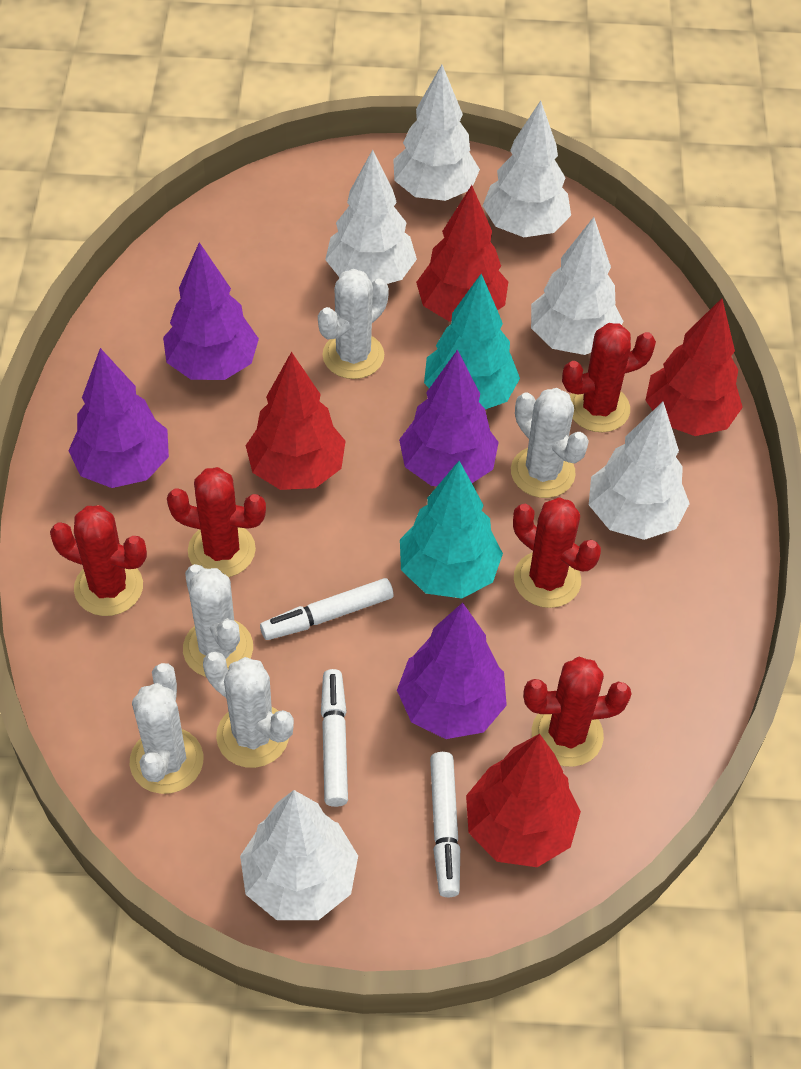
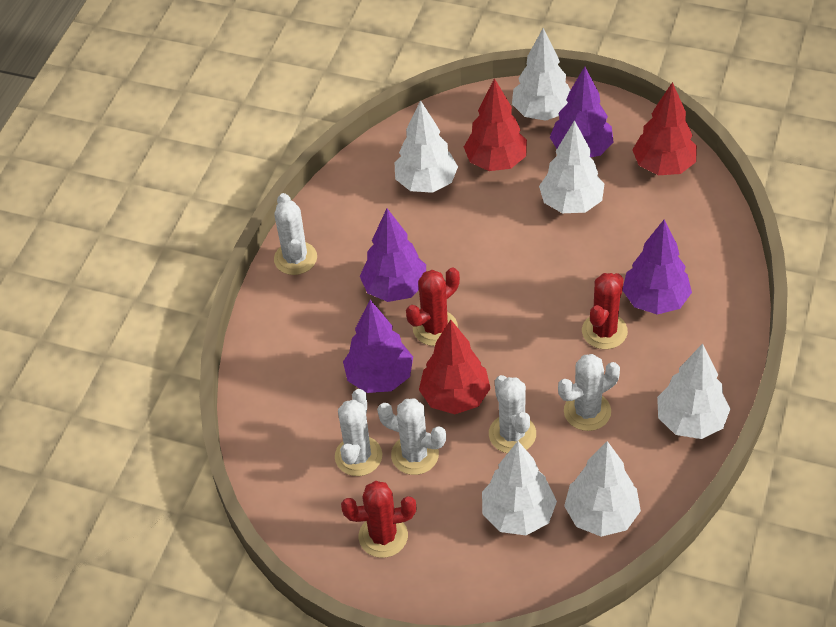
red cactus: [50,505,147,616] [167,467,266,577] [513,497,601,608] [524,657,631,767] [562,323,656,432] = 5 -> [341,481,416,558] [406,267,460,346] [582,273,628,349] = 3
red tree: [246,352,345,490] [416,185,508,322] [466,734,581,867] [645,298,743,436] = 4 -> [419,319,491,414] [464,78,527,171] [632,82,697,175] = 3
turquoise tree: [400,461,503,598] [424,274,520,409] = 2 -> none = 0
white marker: [260,578,394,640] [321,669,348,807] [430,752,460,897] = 3 -> none = 0

